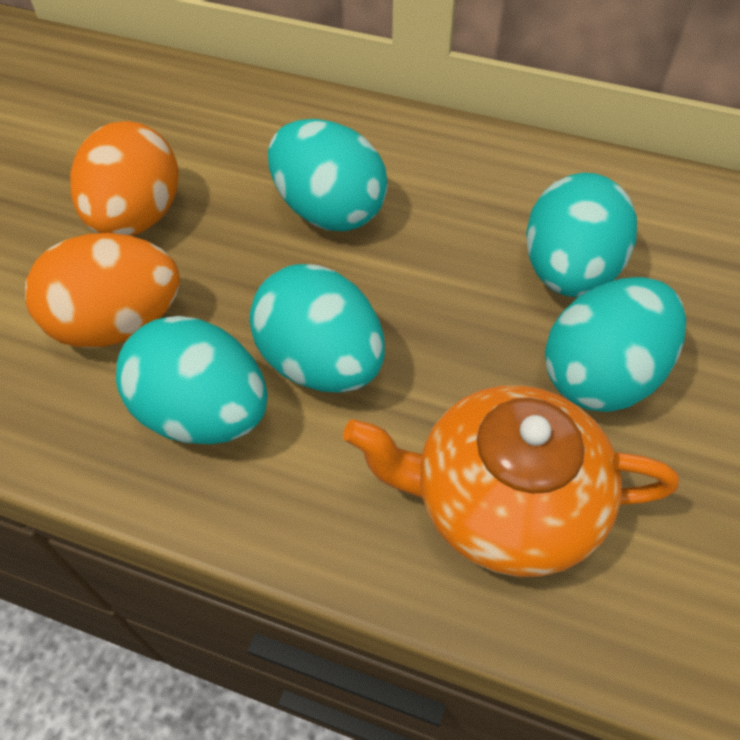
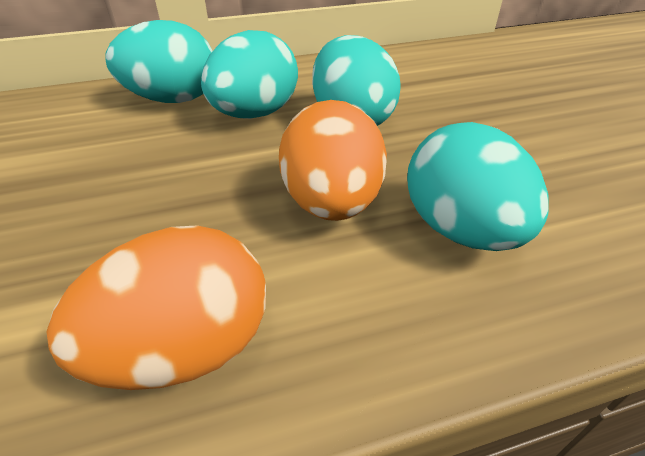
orange teapot: [343,385,679,577] = 1 -> none = 0
turquoise egg: [116,316,268,444] [250,264,385,393] [268,119,388,231] [526,173,637,297] [545,277,686,412] = 5 -> [105,20,213,103] [201,30,298,119] [312,35,401,126] [407,122,549,251] = 4

